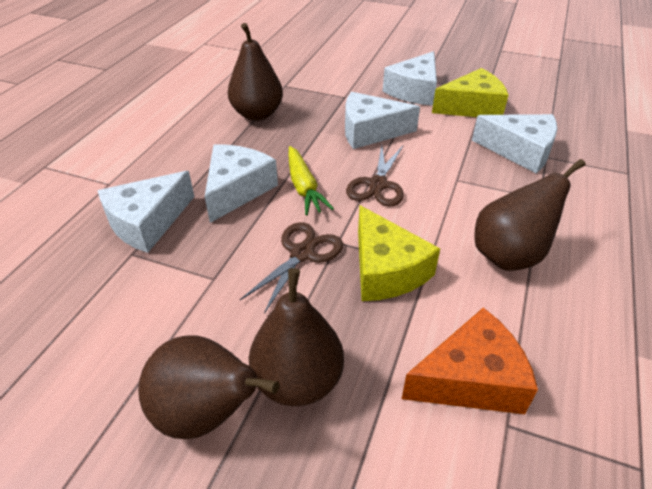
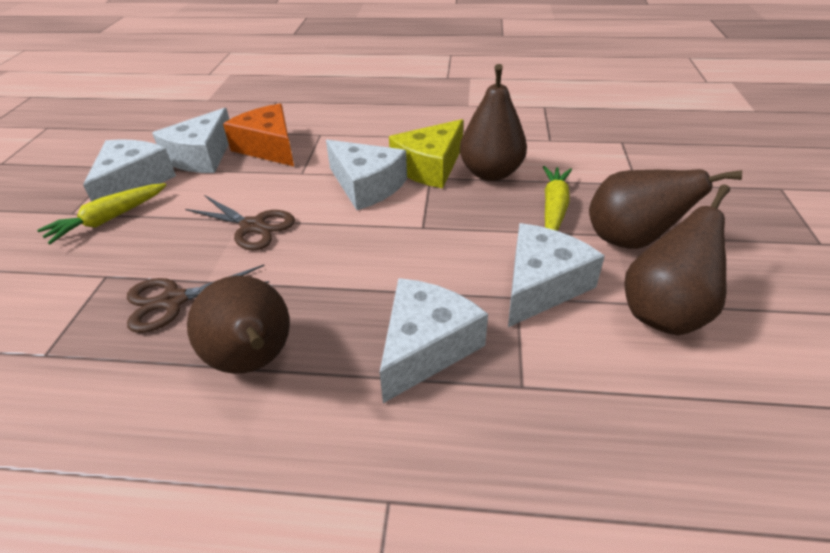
yellow carrot: [288,146,334,215] = 1 -> [37,183,166,244] [543,166,572,231] = 2
yellow cheese: [358,205,440,301] [432,68,508,117] = 2 -> [389,119,463,188] = 1

